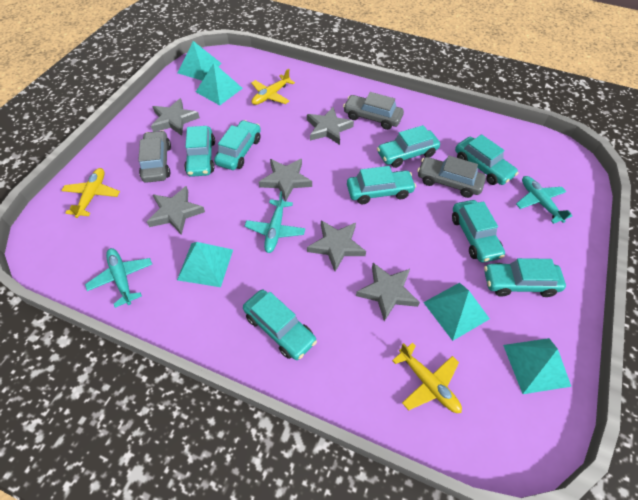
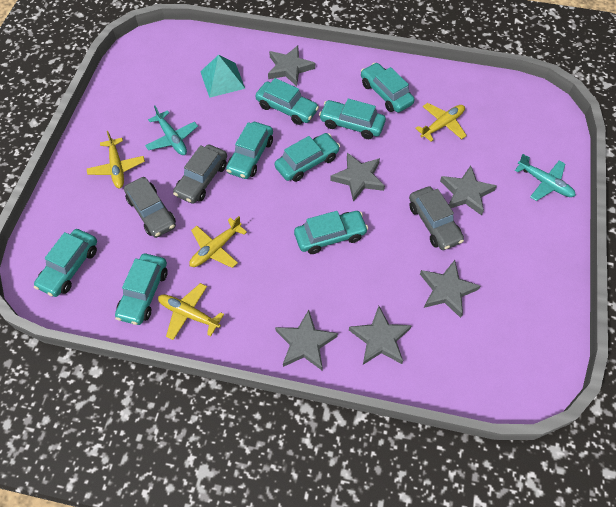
turquoise plane: [85,248,153,308] [245,191,305,253] [516,176,572,224] = 3 -> [145,106,198,155] [515,154,576,201] = 2
turquoise pyramid: [177,242,233,287] [178,41,222,81] [196,63,243,105] [423,283,490,341] [503,338,571,394] = 5 -> [200,55,245,98] = 1
yellow plane: [61,168,120,218] [251,69,295,105] [392,343,462,413] = 3 -> [87,131,145,188] [158,283,224,340] [189,216,247,268] [415,103,467,142] = 4

